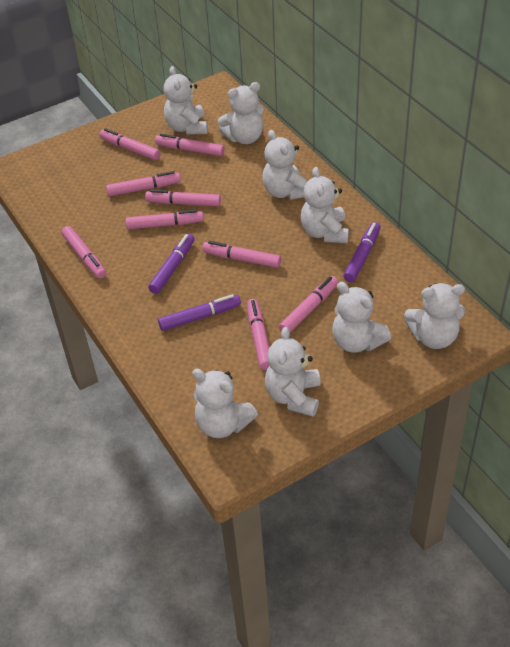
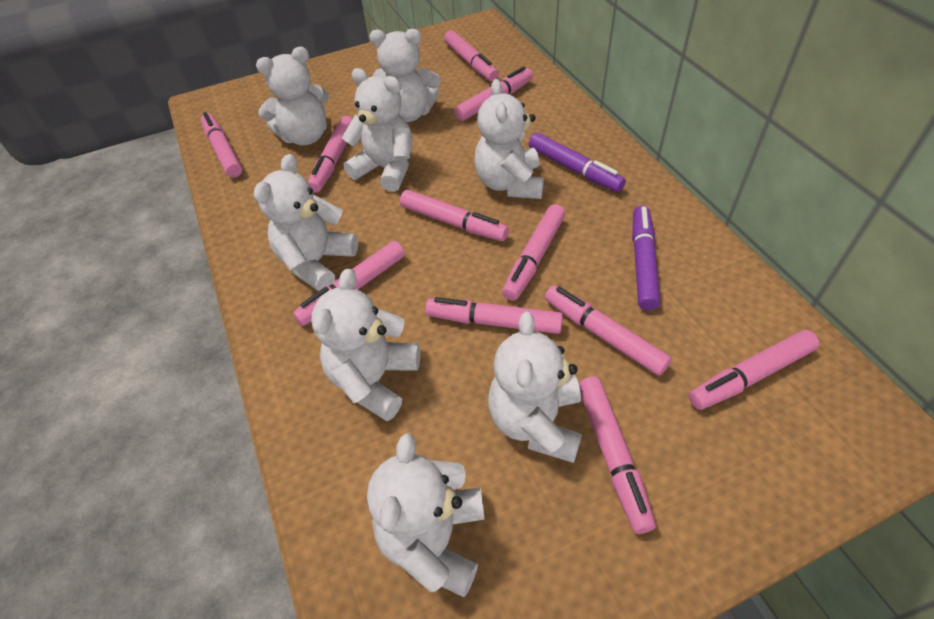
pink marker: [61,226,106,279] [99,128,160,160] [106,171,181,196] [126,210,204,230] [145,190,221,206] [155,134,224,156] [202,241,281,268] [247,299,270,370] [279,276,338,333] = 9 -> [201,112,242,178] [293,241,405,326] [308,116,353,193] [400,190,509,241] [425,297,563,334] [444,30,499,81] [454,66,533,121] [502,204,565,301] [545,285,672,376] [579,376,656,534] [689,330,819,410] = 11
purple marker: [148,233,195,294] [158,294,241,331] [343,222,381,282] = 3 -> [529,133,626,192] [632,205,660,310] = 2

